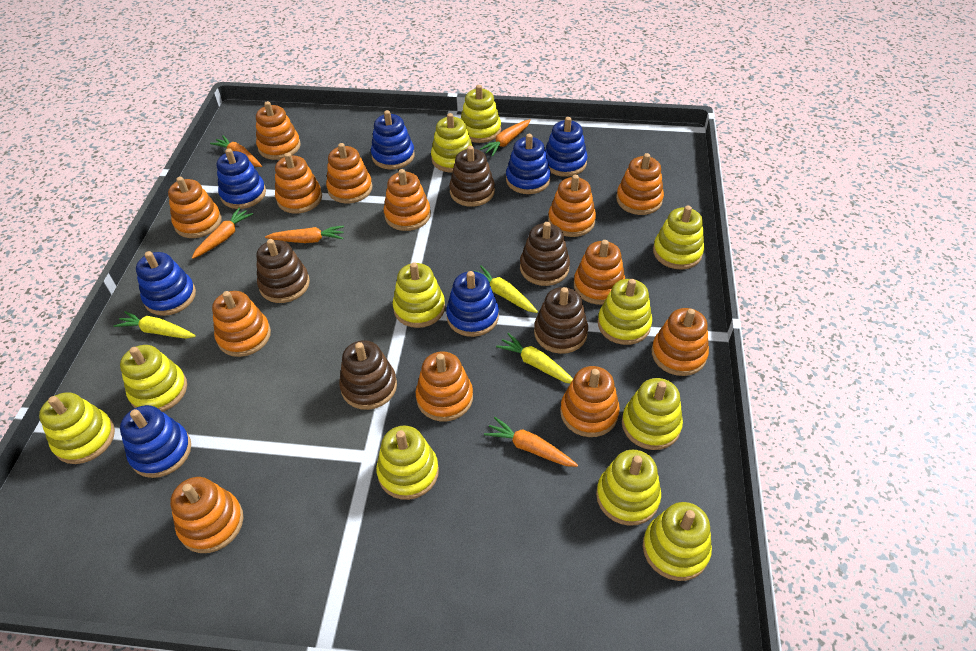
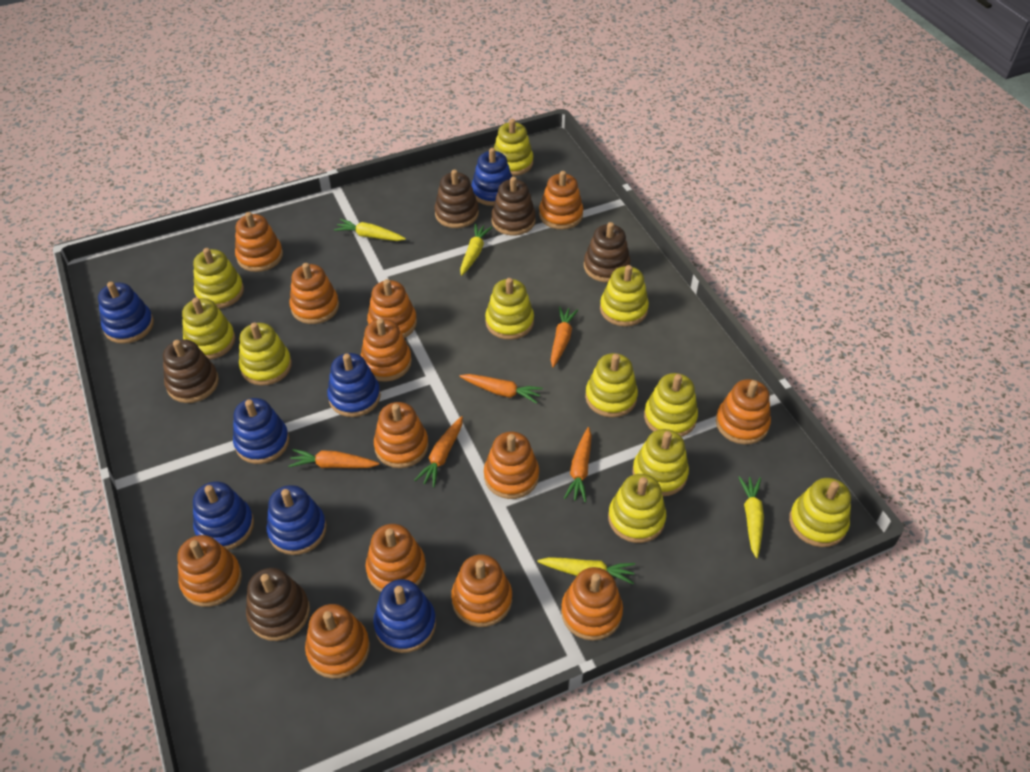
yellow carrot: [114,311,196,339] [474,265,538,313] [496,333,573,383] = 3 -> [334,219,406,241] [460,224,492,276] [537,557,635,584] [738,476,764,558] = 4

